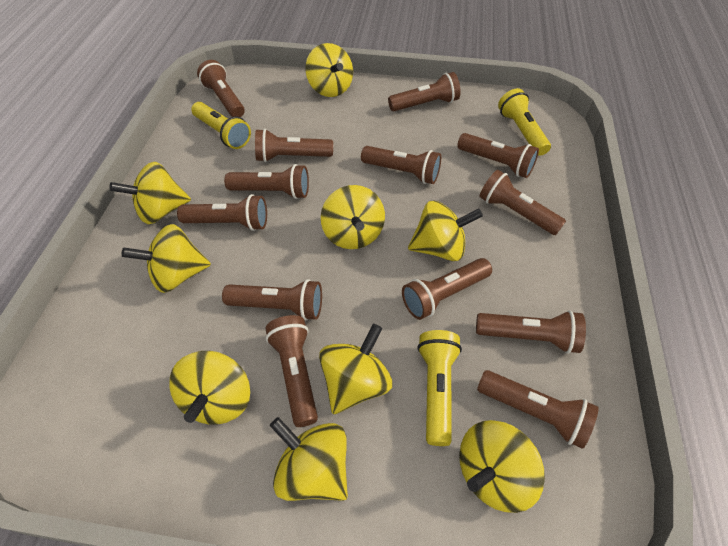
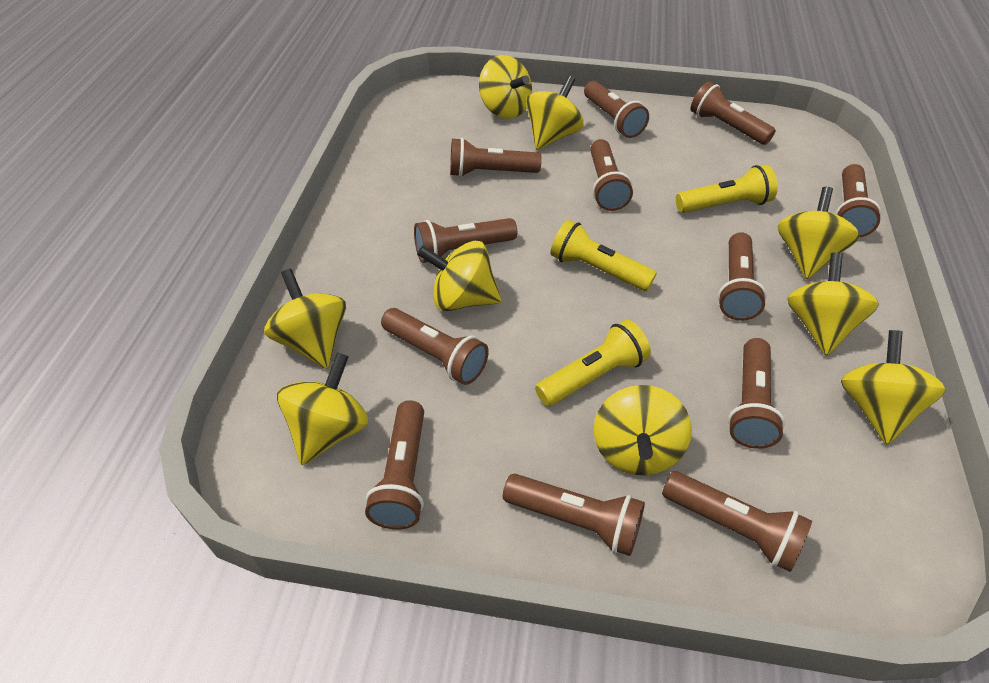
brown flashlight: [177,194,267,231] [197,60,245,117] [222,279,322,320] [224,164,309,199] [255,129,333,162] [265,315,318,427] [361,146,441,184] [388,72,461,111] [402,258,492,320] [457,133,539,178] [476,310,586,354] [477,370,599,449] [479,170,566,235] = 13 -> [365,400,424,529] [381,308,489,385] [414,218,517,263] [450,138,542,177] [503,474,645,556] [584,81,649,138] [590,139,633,211] [662,471,812,572] [690,82,776,145] [718,232,767,321] [728,338,785,449] [835,164,881,237] = 12

